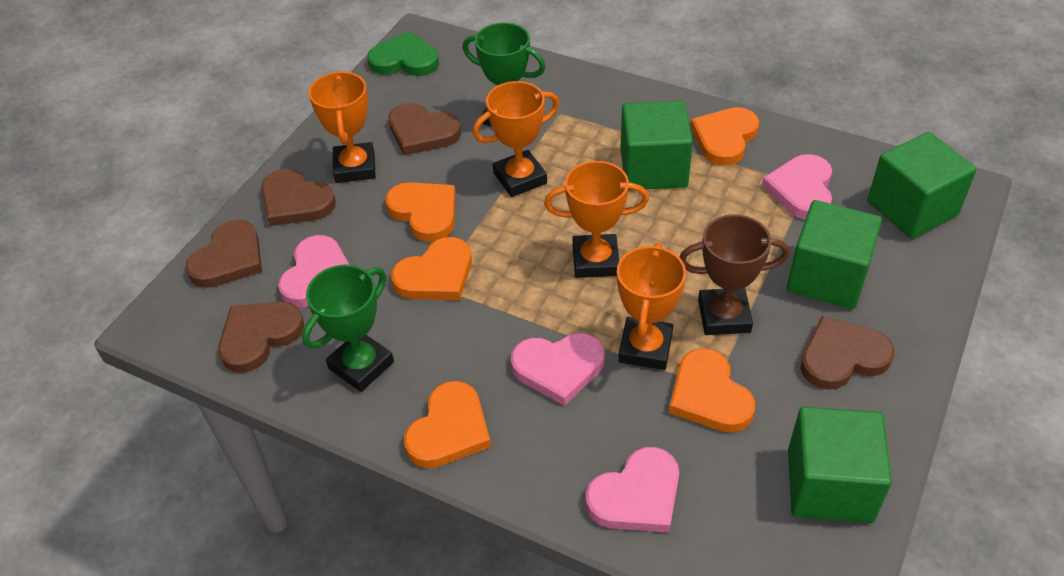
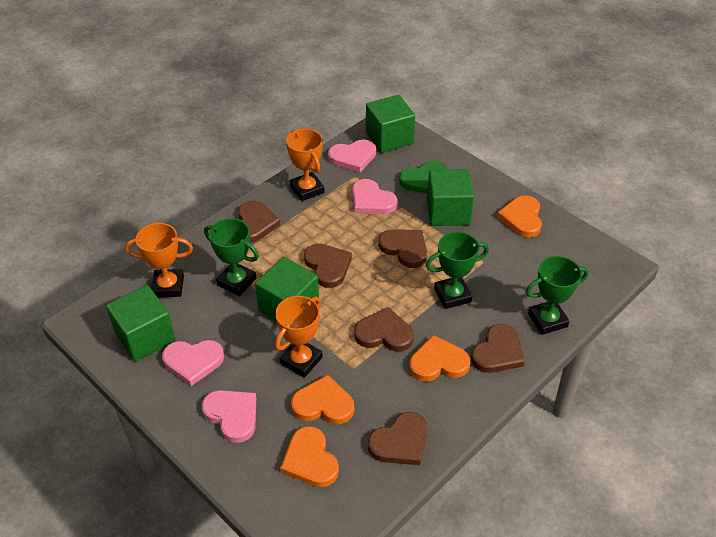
brown heart: [185,220,262,288] [218,301,304,373] [261,169,336,226] [388,103,461,155] [800,316,894,390] = 5 -> [238,200,280,243] [304,244,352,288] [354,307,414,352] [368,412,427,465] [378,229,427,268] [471,324,525,373] = 6
brown trophy: [679,214,789,335] = 1 -> none = 0
green trophy: [302,265,394,392] [462,23,546,127] = 2 -> [204,218,259,296] [426,232,489,309] [526,256,589,335] = 3
orange heart: [386,182,456,242] [391,237,472,300] [404,381,491,468] [669,348,755,433] [690,107,759,166] = 5 -> [280,426,339,487] [291,375,354,424] [409,335,470,382] [497,195,542,238] = 4
orange trophy: [309,71,376,183] [473,81,559,197] [544,161,649,278] [617,243,686,370] = 4 -> [125,223,193,297] [275,296,323,378] [286,129,324,201] = 3

